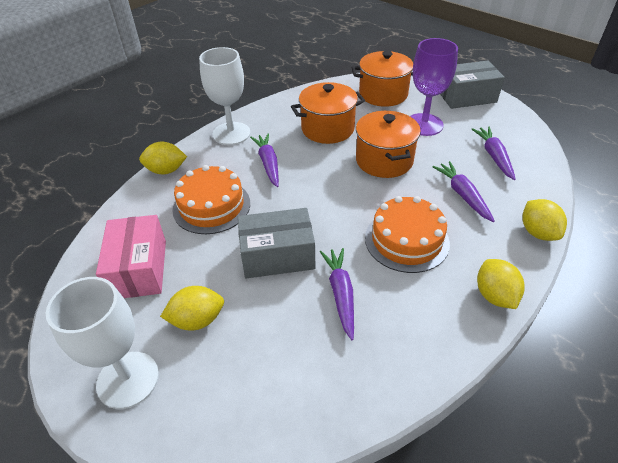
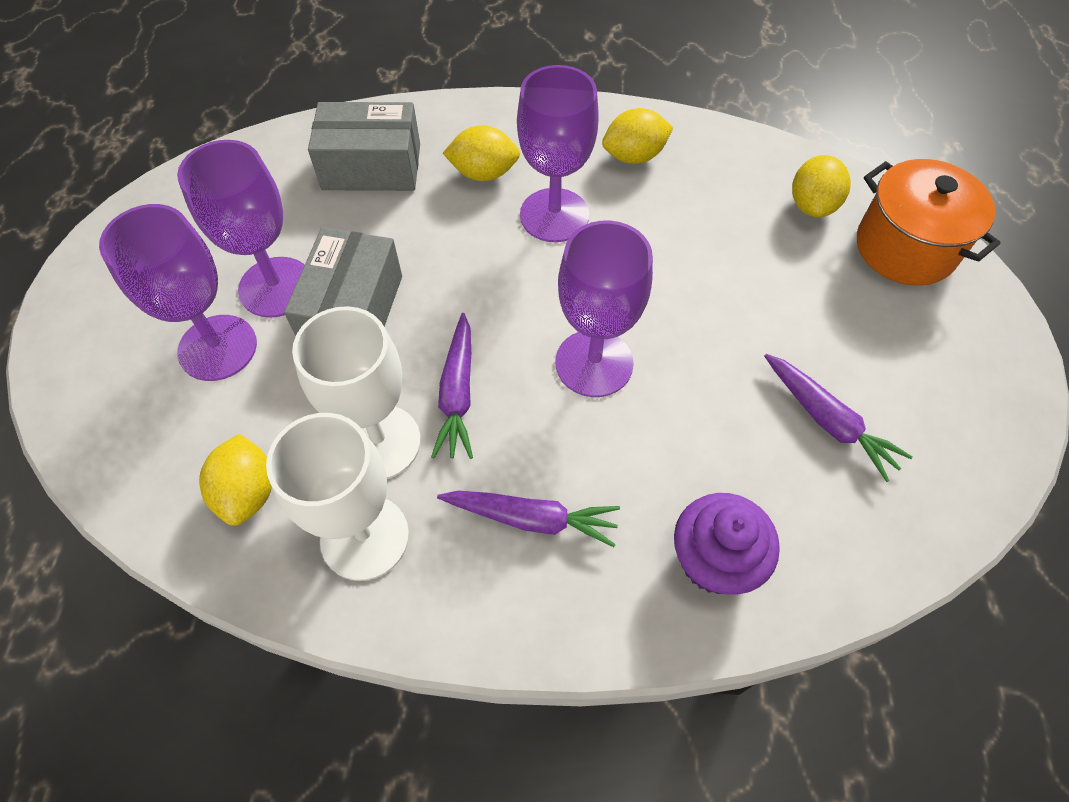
orange cake: [172,165,250,234] [365,196,450,273] = 2 -> none = 0
orange pot: [291,82,365,144] [352,51,413,107] [356,111,421,178] = 3 -> [857,159,1001,286] = 1
pink box: [96,215,166,298] = 1 -> none = 0
purple carrot: [250,134,279,187] [320,248,354,340] [432,161,495,222] [472,127,516,180] = 4 -> [431,313,473,459] [437,491,620,547] [764,354,913,482] = 3
purple cupcake: none = 0 -> [674,493,780,595] = 1
purple goblet: [410,38,458,136] = 1 -> [99,204,257,381] [177,140,304,318] [517,65,599,242] [555,221,653,397] = 4

